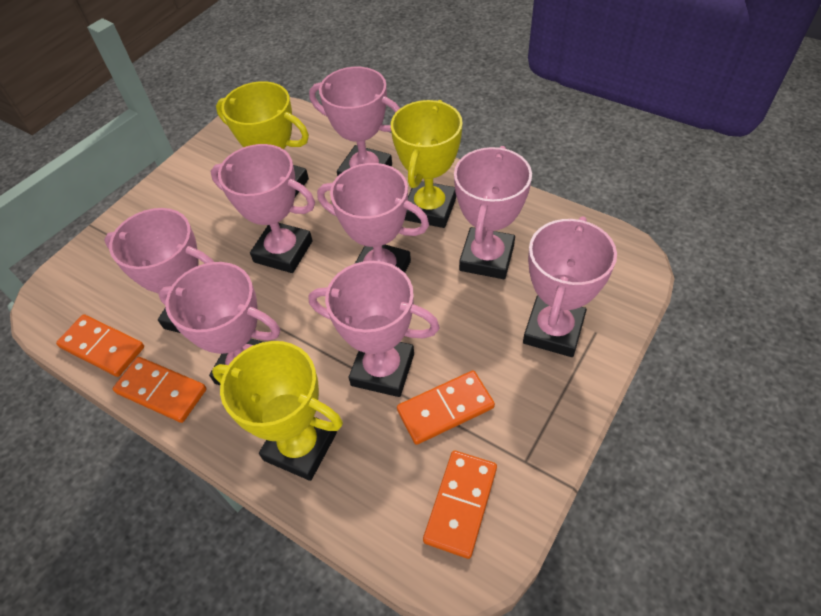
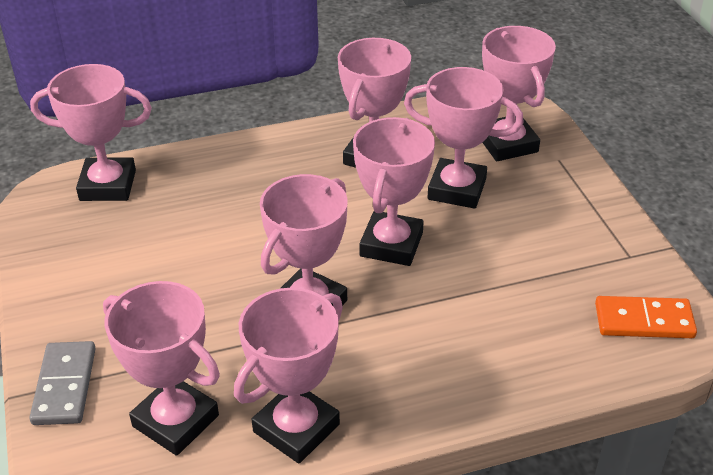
grey domino: none = 0 -> [29,341,96,425] = 1
orange domino: [56,314,144,377] [113,357,206,423] [397,371,495,445] [423,451,497,559] = 4 -> [595,296,697,338] = 1
yellow trophy: [212,341,343,481] [216,81,309,197] [391,100,463,228] = 3 -> none = 0

